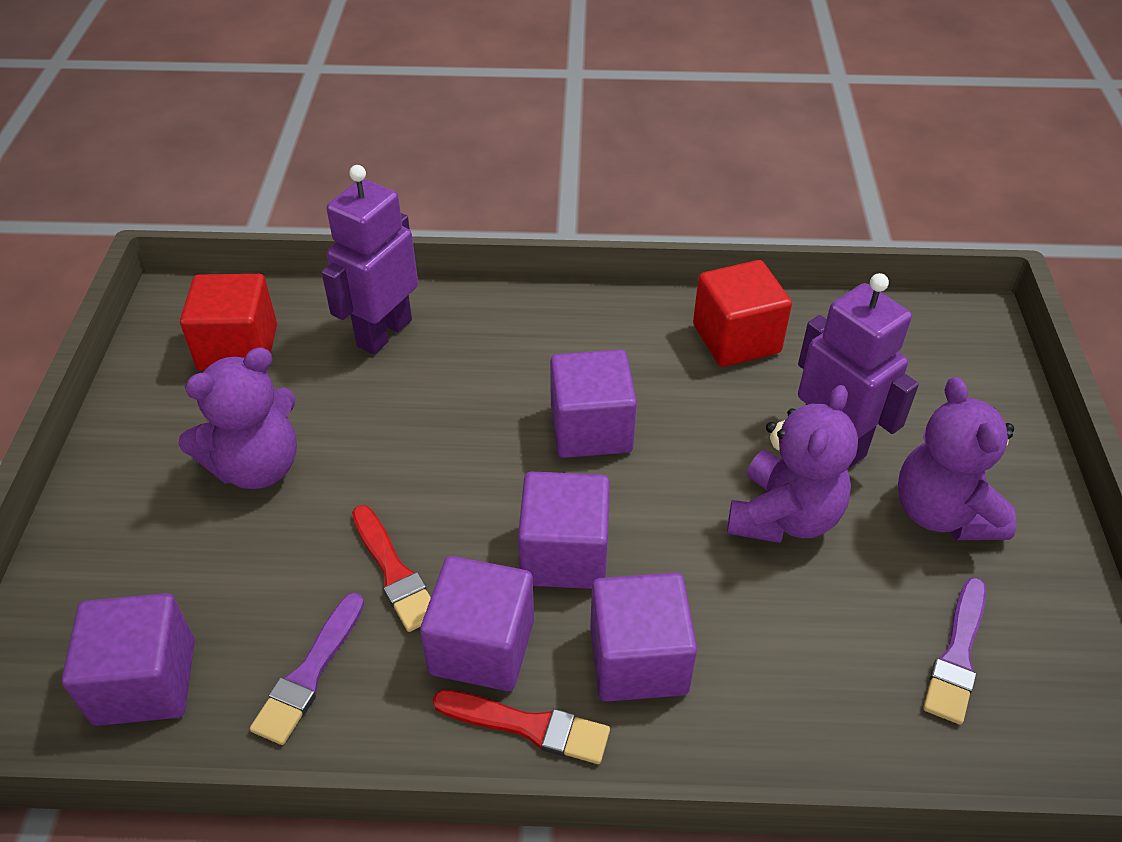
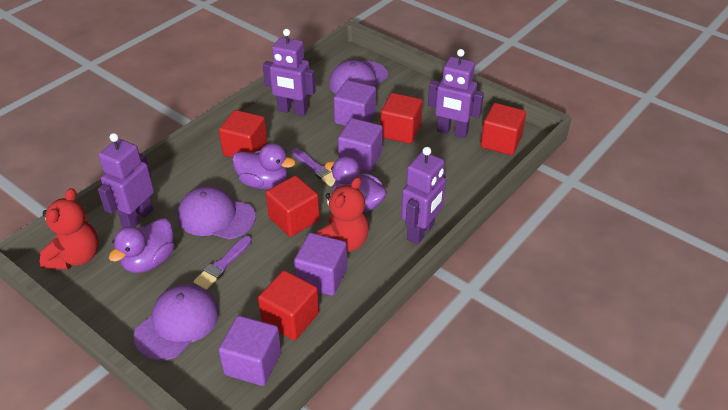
purple cap: none = 0 -> [134,284,219,360] [177,186,256,239] [329,60,388,94] = 3
purple cube: [62,593,195,726] [420,556,534,691] [518,471,610,589] [550,350,637,458] [590,573,697,702] = 5 -> [218,315,281,386] [294,233,347,296] [334,80,376,126] [338,118,383,171] = 4
purple duck: none = 0 -> [109,218,174,273] [232,143,295,189] [325,156,387,212] = 3
purple robot: [322,165,418,354] [798,273,919,467] = 2 -> [98,133,154,227] [263,29,316,116] [401,147,446,244] [428,49,484,138] = 4
purple teddy bear: [178,347,297,489] [727,385,858,543] [898,377,1016,540] = 3 -> none = 0
red brush: [352,505,431,632] [433,690,610,764] = 2 -> none = 0
red cube: [180,274,277,372] [693,260,792,367] = 2 -> [219,110,267,158] [258,270,319,340] [266,176,320,237] [381,93,423,144] [481,103,526,155] = 5
red teddy bear: none = 0 -> [40,188,99,269] [315,177,369,252] = 2

